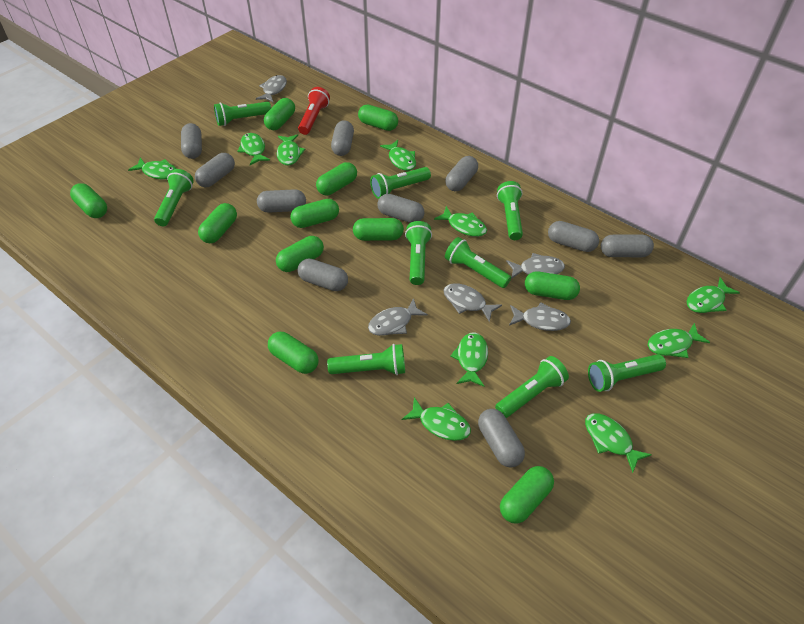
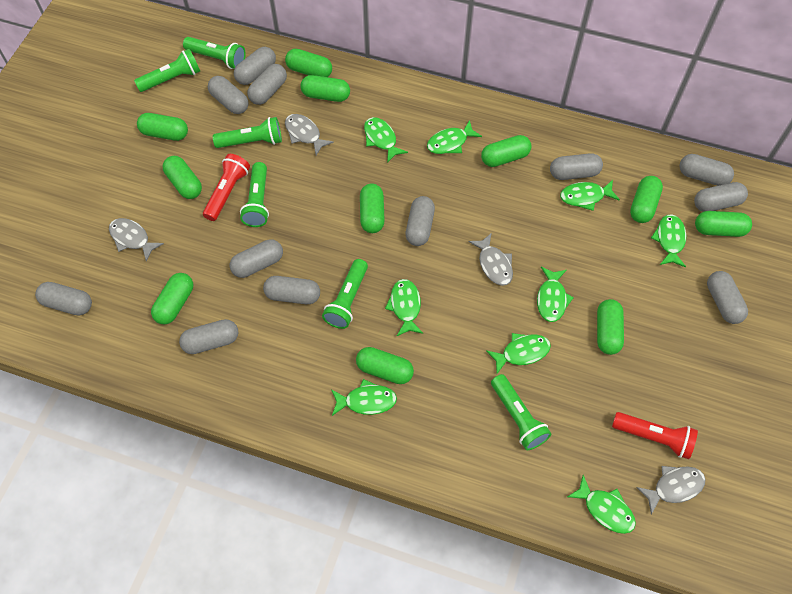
green fish: [128,158,177,180] [237,133,270,165] [277,134,305,165] [380,140,416,171] [402,397,471,441] [434,206,487,237] [450,332,488,387] [585,413,652,473] [648,323,710,358] [687,277,740,313] = 10 -> [331,379,397,416] [364,117,408,163] [385,279,423,336] [427,120,482,154] [486,333,551,374] [537,267,574,322] [560,180,620,211] [567,475,636,534] [651,214,686,268] = 9
green flashlight: [154,169,194,227] [214,102,271,126] [327,344,405,375] [370,167,431,199] [405,221,432,285] [445,237,511,288] [495,356,569,418] [497,181,523,240] [588,354,666,392] = 9 -> [134,49,200,92] [183,37,246,69] [213,117,282,148] [240,162,269,227] [322,259,368,329] [491,374,551,450] = 6
grey capsule: [181,123,202,159] [195,153,235,187] [257,189,306,213] [297,259,348,291] [331,120,354,156] [378,194,424,223] [445,156,478,191] [478,409,525,468] [548,221,599,252] [601,235,654,257] = 10 -> [35,282,92,315] [179,319,238,354] [208,76,249,114] [230,239,283,278] [234,47,276,85] [247,64,287,105] [263,276,320,304] [406,196,435,246] [550,153,603,180] [679,154,734,186] [694,182,748,212] [707,271,748,324] = 12
grey fish: [256,75,287,103] [368,298,428,336] [443,283,502,322] [506,253,565,279] [509,302,571,331] = 5 -> [109,218,164,262] [285,114,334,155] [469,234,513,286] [636,466,706,515] = 4
red flashlight: [298,87,330,135] = 1 -> [203,154,250,221] [612,412,698,459] = 2

